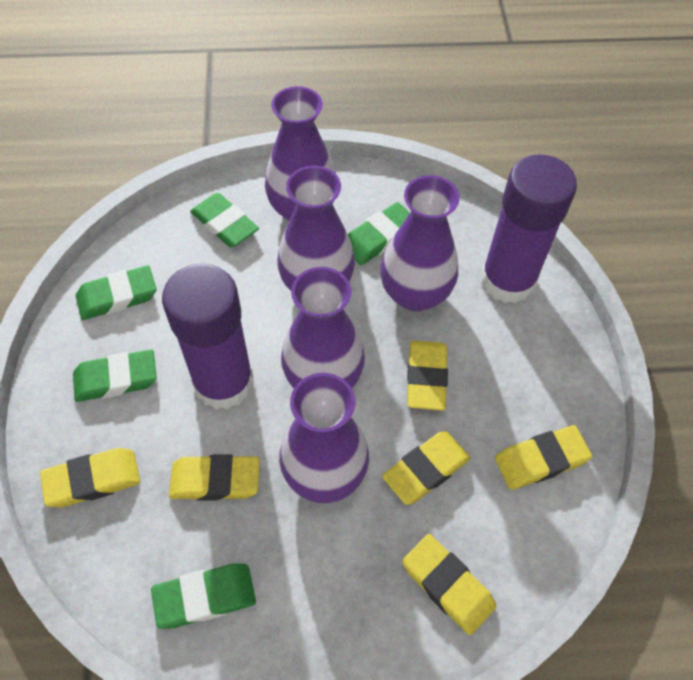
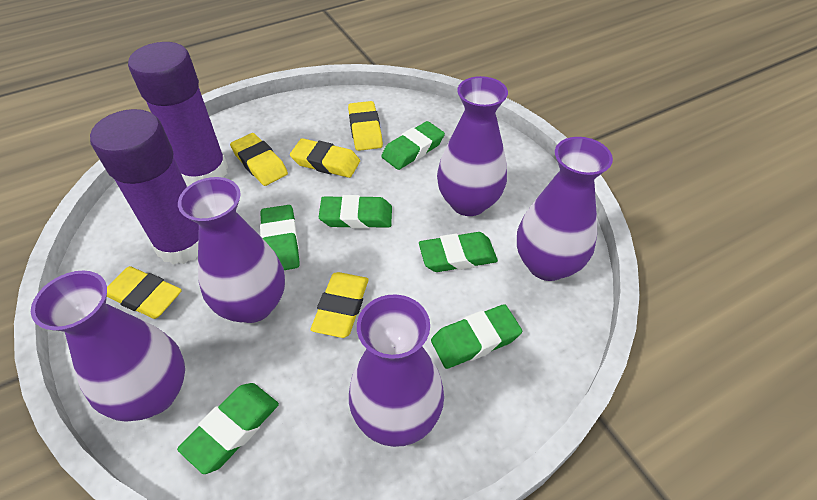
green eraser: [73,349,157,402] [76,265,157,320] [151,563,256,629] [190,193,259,247] [348,202,410,265] = 5 -> [177,383,279,474] [260,205,300,270] [319,195,392,229] [381,121,445,170] [419,232,498,272] [431,304,522,369] = 6
yellow eraser: [40,448,140,507] [169,455,260,501] [382,431,470,505] [402,534,496,635] [407,340,448,410] [495,425,592,490] = 6 -> [107,266,182,319] [230,133,288,186] [290,138,360,178] [310,272,368,338] [348,101,383,151] = 5

